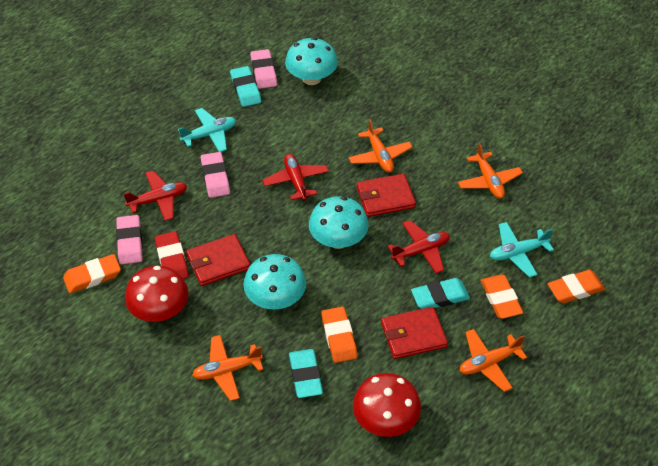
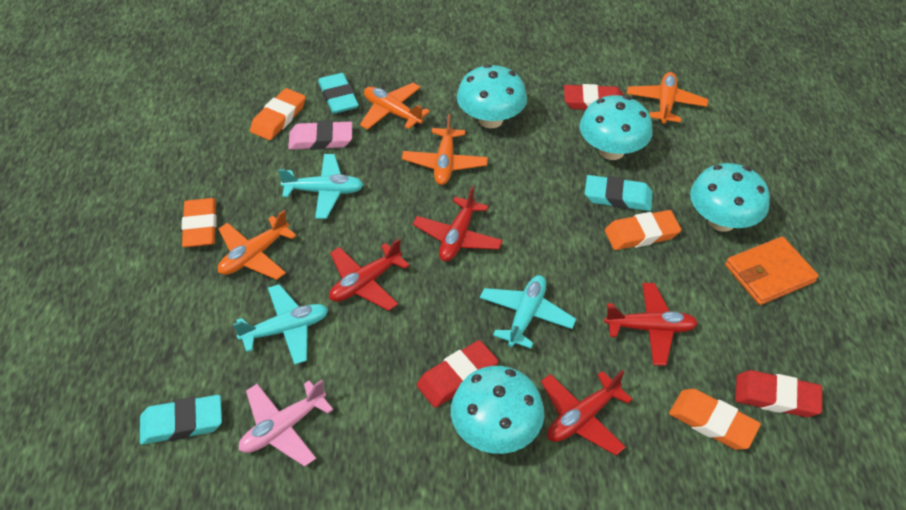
orange wallet: none = 0 -> [725,236,819,305] = 1
pink eraser: [116,215,143,264] [201,152,230,198] [250,49,277,89] = 3 -> [288,121,352,150] = 1
pink plane: none = 0 -> [239,380,333,467] = 1
red eraser: [155,231,189,279] = 1 -> [417,340,498,408] [564,84,624,110] [735,370,822,417] = 3
red mushroom: [125,266,189,322] [353,373,421,437] = 2 -> none = 0
red plane: [124,171,187,221] [262,154,329,201] [388,220,450,274] = 3 -> [329,239,410,311] [413,186,503,262] [541,370,633,455] [604,283,698,366] = 4
red wallet: [186,234,250,286] [357,174,416,217] [381,307,448,359] = 3 -> none = 0
turquoise mushroom: [243,254,306,309] [285,37,338,85] [309,196,369,249] = 3 -> [451,366,544,454] [457,64,527,128] [580,95,653,160] [690,163,770,232] = 4
turquoise plane: [178,108,236,152] [490,222,554,277] = 2 -> [233,284,328,365] [278,154,364,219] [480,275,576,349] = 3

